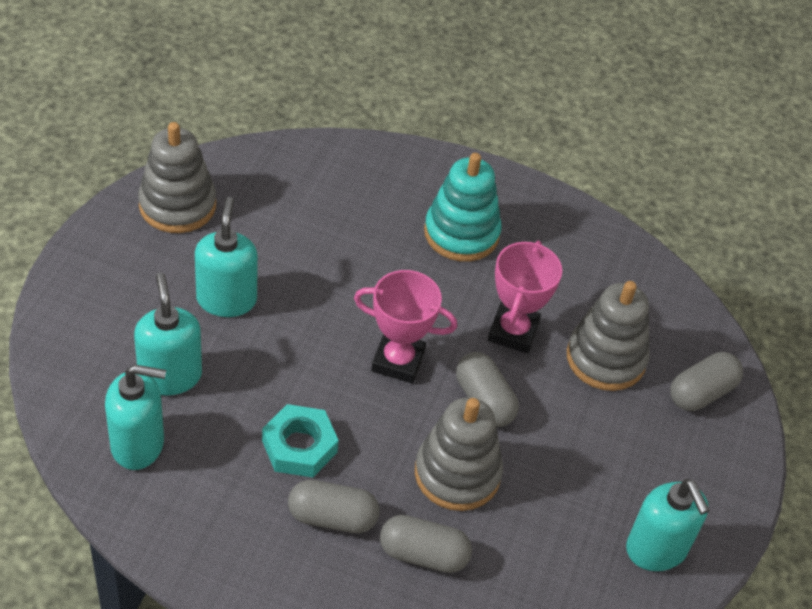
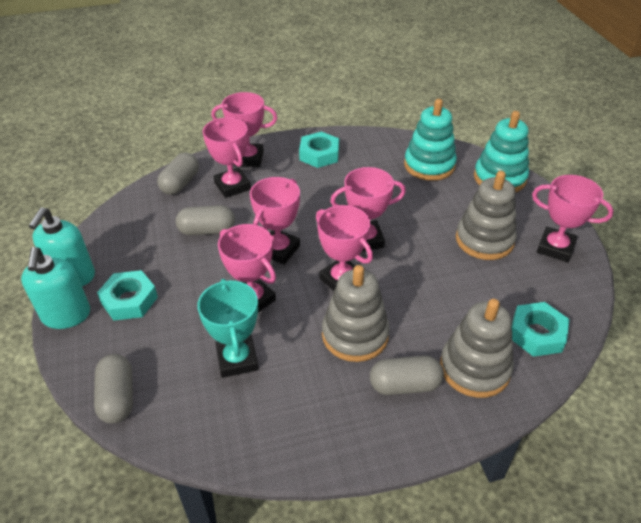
pink trophy: [354,270,457,383] [488,241,562,353] = 2 -> [203,117,251,198] [211,92,277,167] [218,224,276,312] [250,177,300,265] [316,205,373,291] [330,167,406,251] [532,175,614,262] = 7
turquoise nut: [262,404,339,477] = 1 -> [97,270,158,321] [299,131,339,168] [511,302,570,357] = 3
turquoise soap dispenser: [105,365,166,470] [134,273,202,395] [195,197,258,317] [626,479,710,571] = 4 -> [21,247,90,329] [29,207,95,286] = 2
turquoise stacking toy: [424,153,502,262] = 1 -> [404,99,457,181] [474,111,529,193] = 2
turquoise trophy: none = 0 -> [197,279,258,378] = 1

